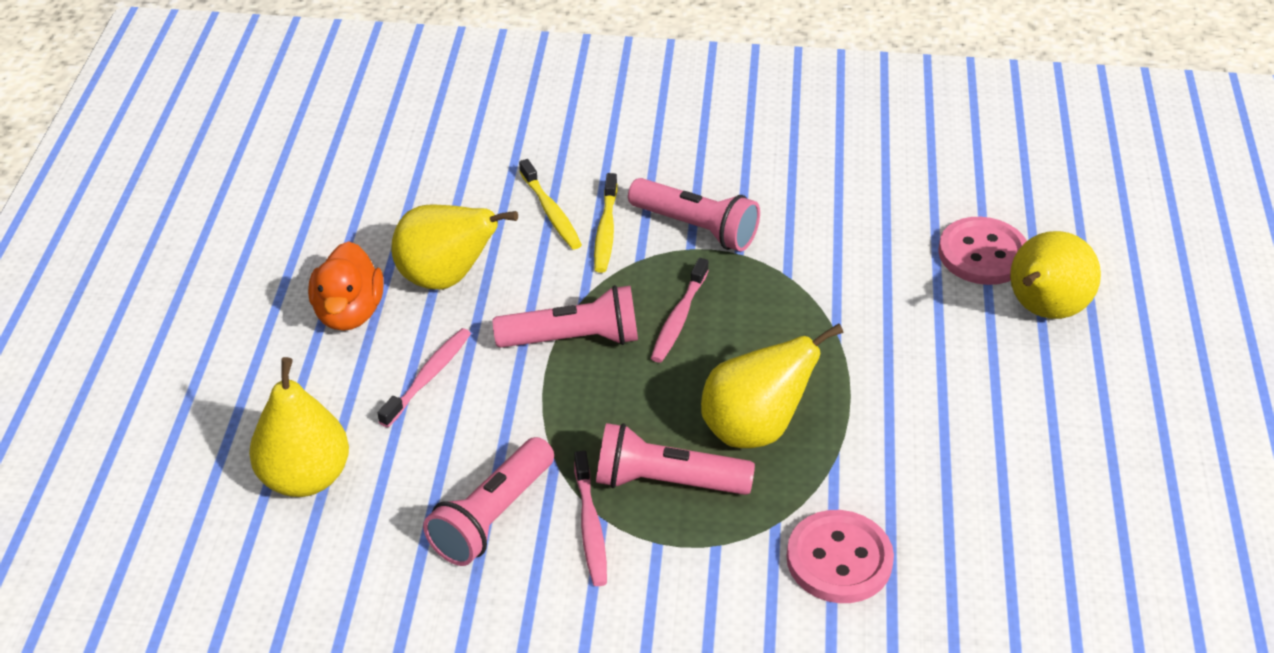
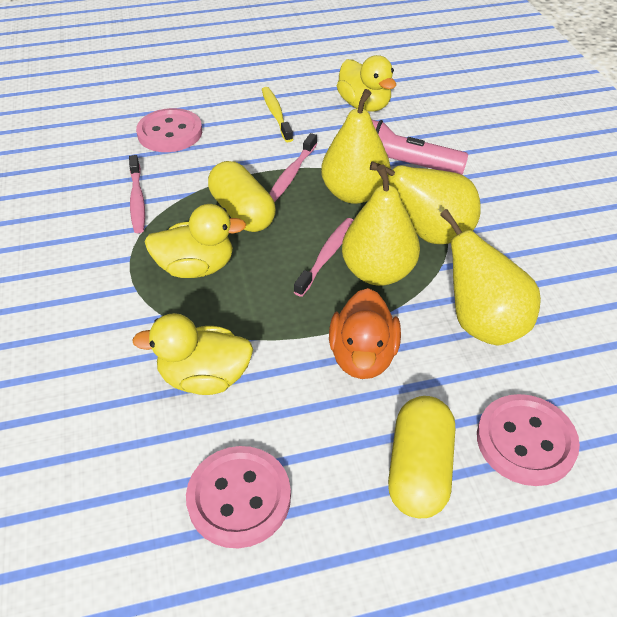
pink button: [786,510,894,603] [938,217,1027,285] = 2 -> [136,108,202,152] [186,446,291,548] [477,394,580,486] = 3
pink flashlight: [423,437,554,566] [493,285,638,348] [596,423,755,495] [628,178,760,252] = 4 -> [372,120,468,175] = 1
yellow capsule: none = 0 -> [208,161,276,232] [388,396,455,518] = 2
yellow duck: none = 0 -> [132,313,253,395] [145,204,247,278] [337,55,396,111] = 3
yellow toothbrush: [519,159,582,249] [594,173,618,273] = 2 -> [262,87,293,142] = 1

